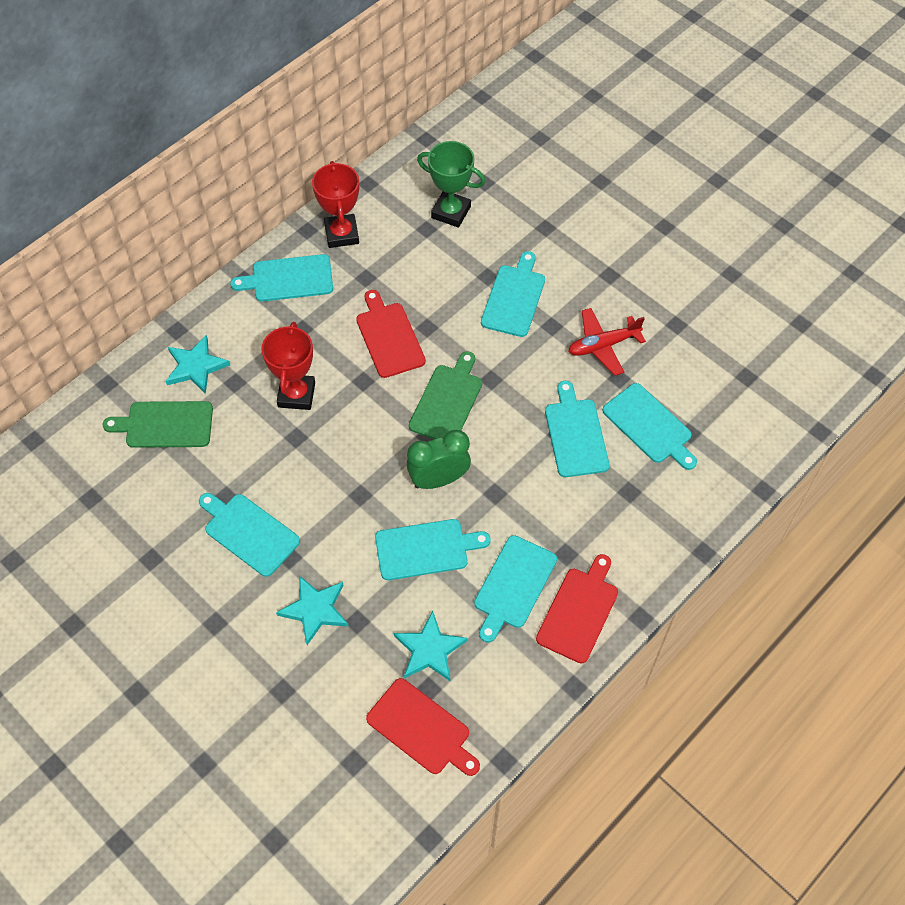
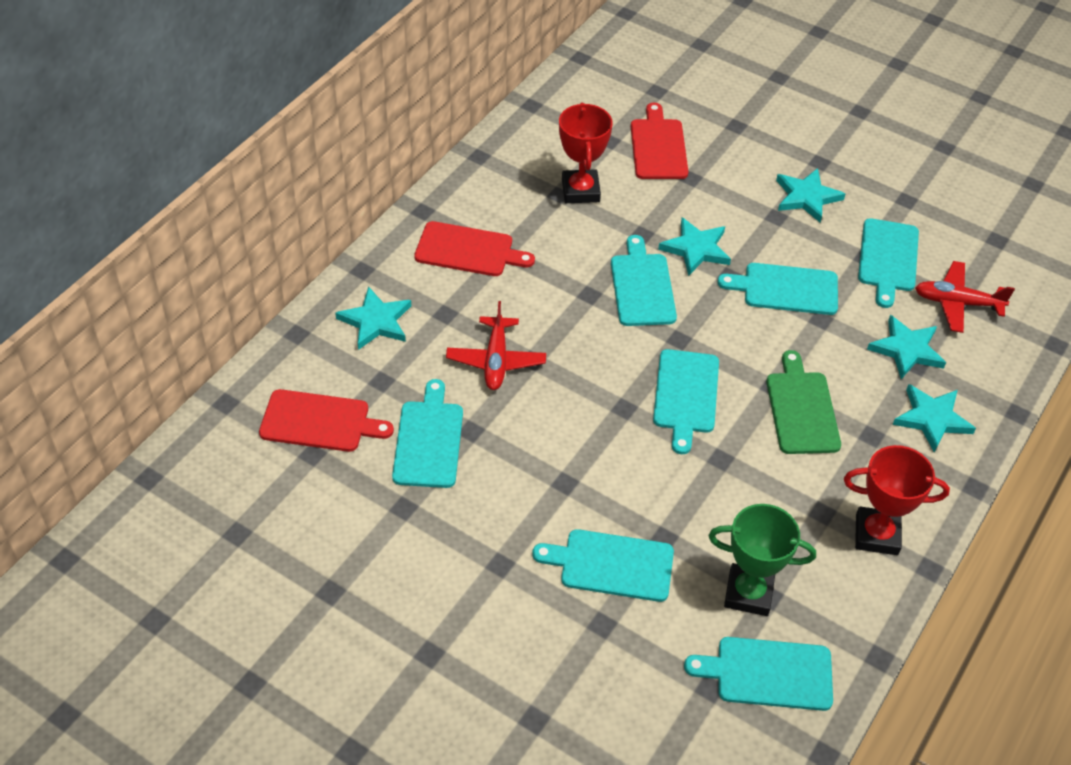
green clock: [407,430,471,489] = 1 -> none = 0
green cutting board: [103,401,213,448] [409,351,482,439] = 2 -> [766,350,841,454] = 1
red plane: [568,308,646,376] = 1 -> [446,301,546,390] [915,261,1015,333] = 2
turquoise star: [166,335,230,394] [276,575,349,645] [394,611,468,681] = 3 -> [335,286,411,350] [658,217,731,276] [776,168,845,223] [867,315,946,379] [893,384,976,452] = 5

